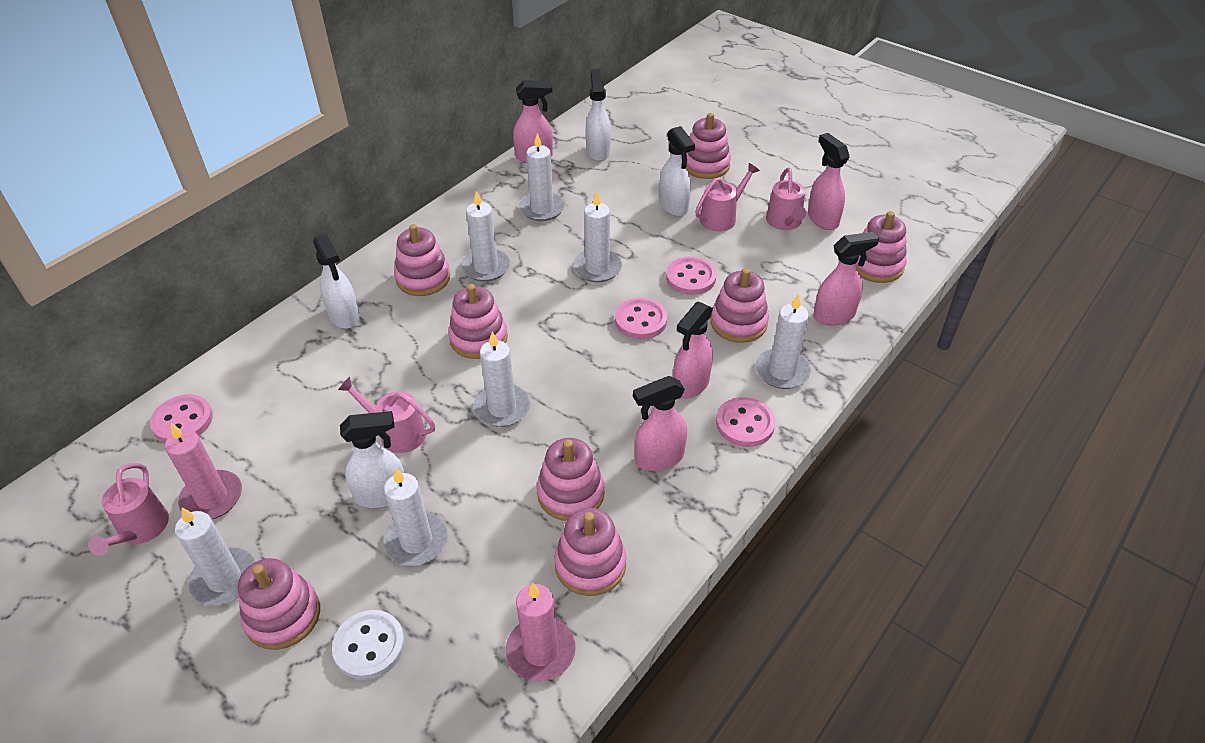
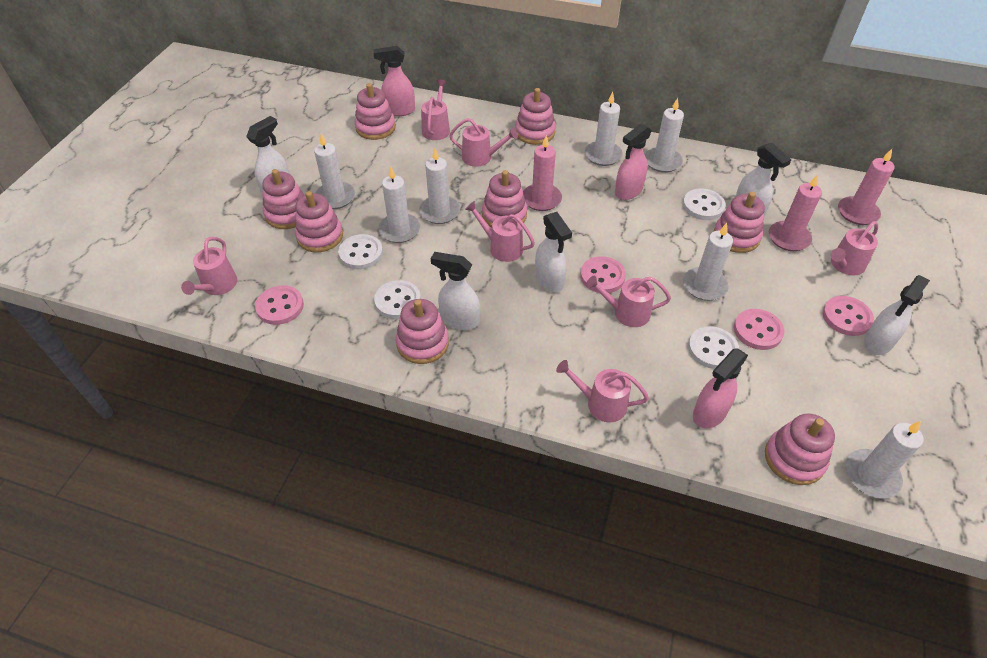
pink candle: [165,423,242,519] [506,583,576,682] = 2 -> [523,135,562,211] [769,174,822,251] [838,149,895,225] = 3
pink spray bottle: [513,80,553,163] [633,376,687,471] [673,302,713,399] [808,133,850,230] [813,232,879,325] = 5 -> [373,46,415,116] [615,123,652,200] [693,348,748,428] = 3
pink watering can: [88,463,169,556] [338,377,435,453] [695,163,760,232] [766,167,806,230] = 4 -> [181,237,237,295] [421,80,450,140] [449,118,518,167] [465,201,535,262] [556,360,649,422] [586,276,671,327] [831,221,878,275] = 7
white button: [332,610,405,680] = 1 -> [338,234,383,269] [374,280,421,319] [683,188,726,220] [688,326,739,369] = 4
white spray bottle: [313,233,360,329] [340,411,404,508] [585,69,611,161] [659,126,695,216] = 4 -> [246,116,289,197] [431,252,480,330] [535,212,572,292] [735,143,792,216] [864,275,930,355] = 5

